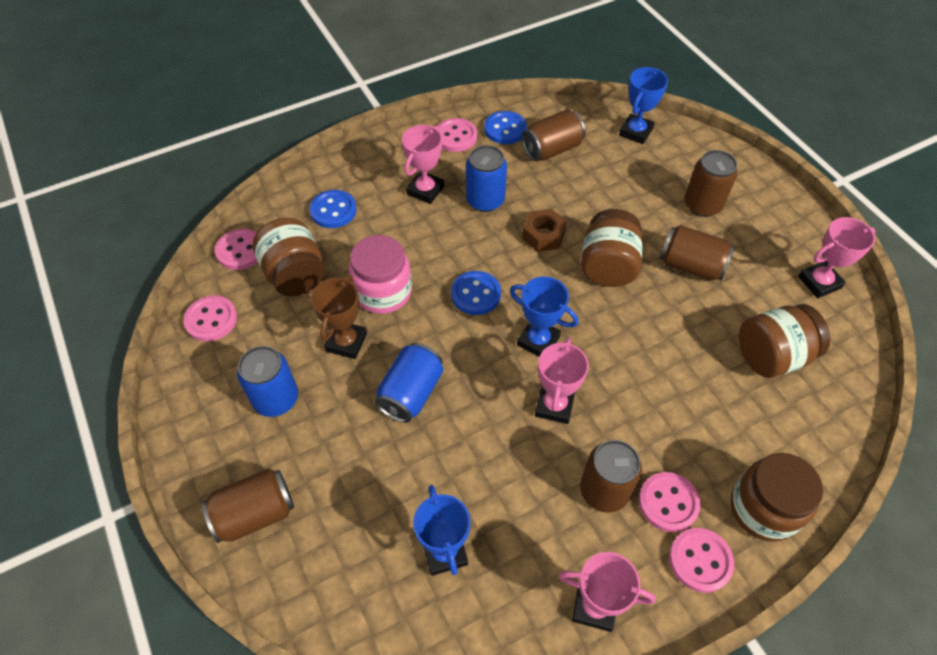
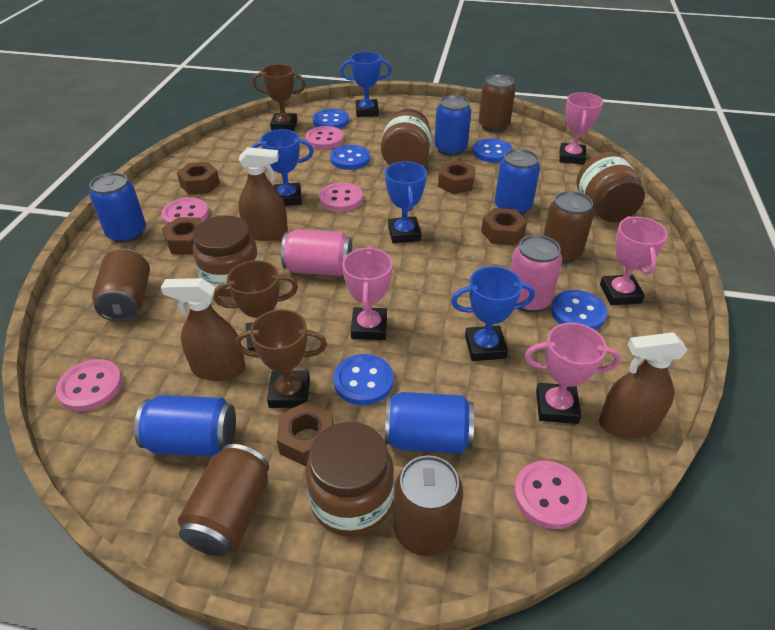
blue button: [310,190,357,228] [451,271,501,315] [484,111,527,144] = 3 -> [313,109,349,129] [330,145,370,170] [333,354,393,405] [473,138,513,163] [551,290,607,330] = 5
blue can: [237,346,298,417] [374,343,443,423] [466,145,507,212] = 3 -> [89,172,146,243] [134,395,236,456] [385,392,474,454] [434,95,471,156] [495,149,540,215] = 5
blue trophy: [413,485,470,576] [510,277,578,357] [619,67,668,144] = 3 -> [251,129,314,206] [340,52,392,117] [385,161,427,243] [451,266,535,361] = 4
brown nut: [522,209,567,252] = 1 -> [162,217,202,255] [177,162,220,195] [277,402,334,467] [438,160,476,194] [481,208,527,246] = 5
brown spray bottle: none = 0 -> [161,278,245,381] [239,147,288,241] [599,332,688,438] = 3
brown trophy: [311,275,367,359] = 1 -> [213,260,298,351] [235,309,327,408] [253,64,306,131] = 3
pink can: none = 0 -> [281,229,352,276] [511,235,562,312] = 2
pink jar: [349,235,412,314] = 1 -> none = 0

